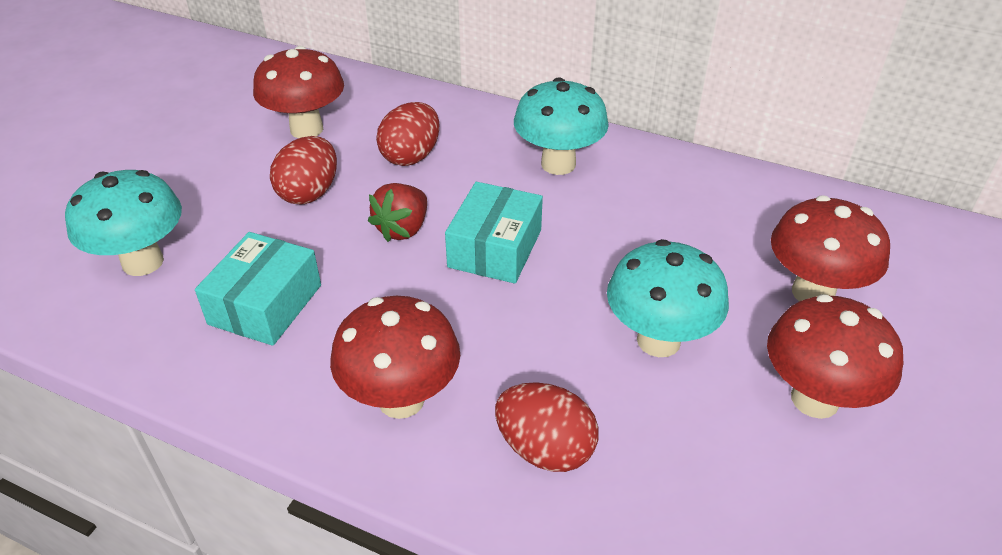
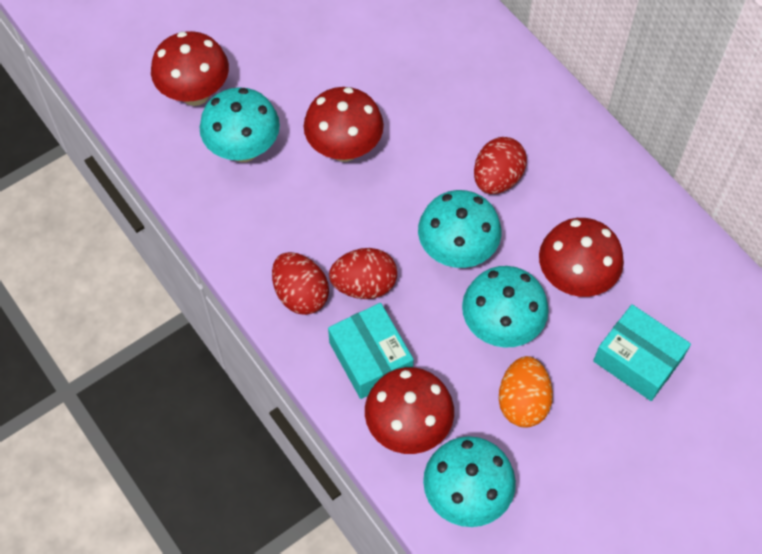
orange egg: none = 0 -> [499,356,553,427] = 1
red strawberry: [368,183,427,242] = 1 -> none = 0
turquoise mushroom: [65,170,182,276] [514,77,609,175] [607,239,729,357] = 3 -> [200,87,280,162] [418,190,501,268] [423,436,516,527] [462,266,549,348] = 4

